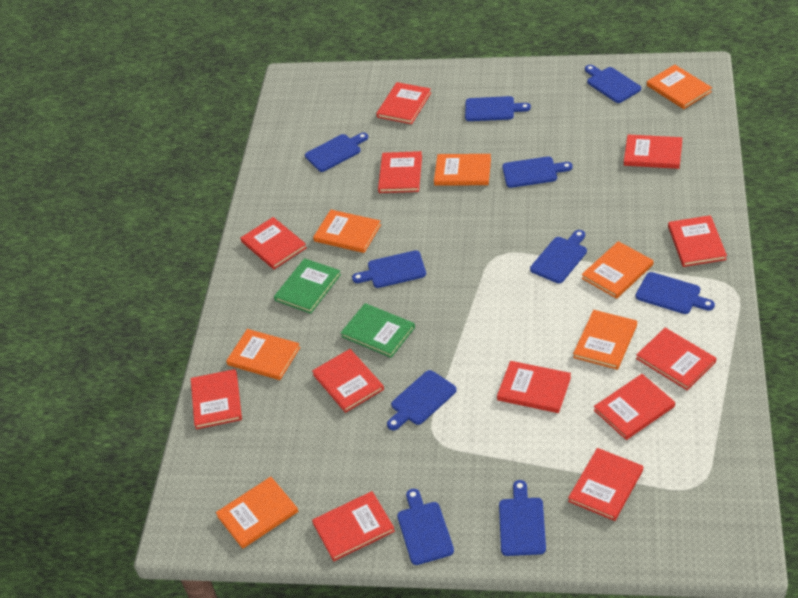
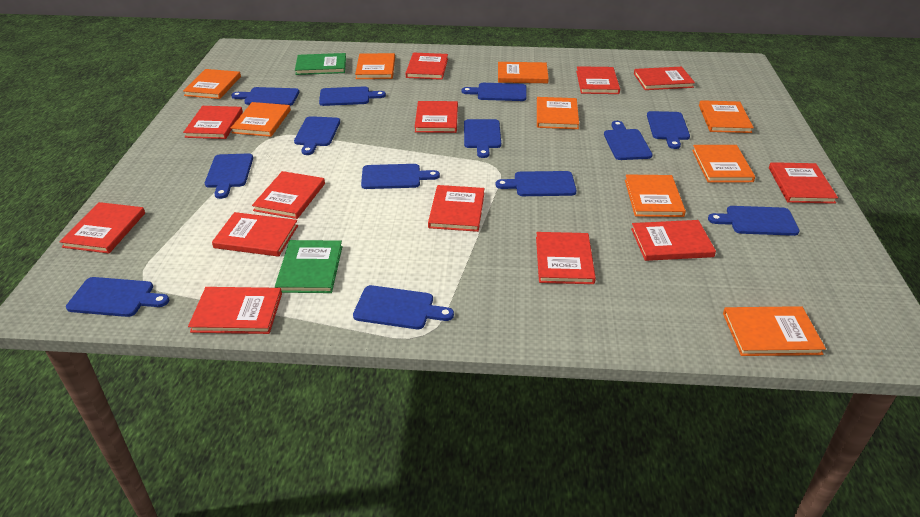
blue cutting board: [305,132,368,172] [352,250,426,288] [387,370,457,430] [397,489,454,565] [465,96,531,121] [499,480,546,556] [502,157,573,188] [530,230,587,283] [585,65,641,103] [636,272,715,314] = 10 -> [66,277,169,317] [205,154,253,199] [231,87,299,106] [294,116,340,155] [319,86,386,106] [353,285,454,329] [361,164,440,189] [462,83,526,101] [464,119,501,158] [496,171,577,196] [604,121,652,160] [647,111,690,149] [708,206,799,236] = 13
orange book: [216,477,298,549] [226,329,300,380] [313,210,381,253] [434,154,491,186] [573,310,637,370] [582,241,653,299] [647,64,712,109] = 7 -> [183,69,241,99] [231,102,291,137] [355,53,395,79] [498,62,549,83] [537,97,579,129] [625,174,686,217] [692,145,755,182] [699,100,754,133] [723,306,826,356] = 9
red book: [191,369,242,429] [241,217,307,269] [312,349,384,413] [312,491,395,561] [376,82,431,124] [378,151,422,193] [497,361,571,413] [568,448,643,521] [594,374,675,440] [624,134,682,169] [636,328,716,390] [668,215,727,267] = 12 -> [59,202,145,254] [183,106,243,139] [188,287,282,334] [212,212,298,257] [252,171,325,219] [406,52,448,80] [415,101,458,133] [428,185,485,232] [536,232,596,284] [576,66,620,94] [631,220,716,261] [634,67,695,90] [769,162,838,204] = 13

